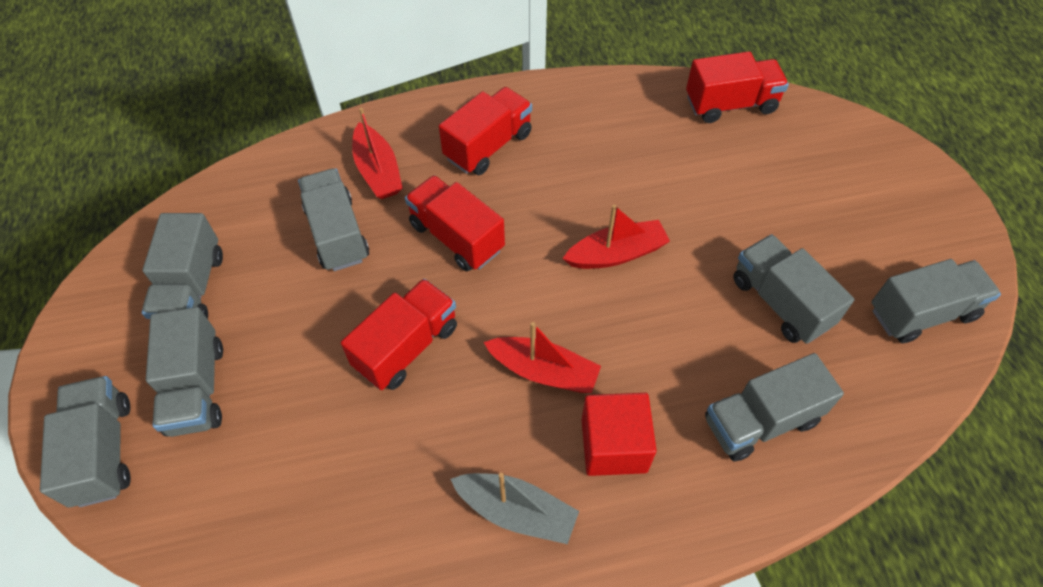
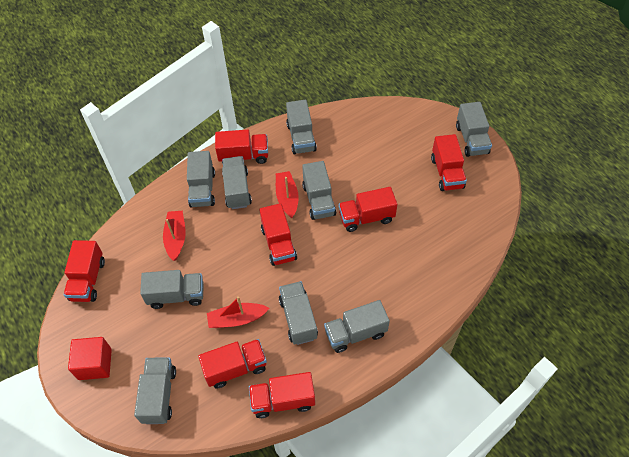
grey boat: [450,473,579,544] = 1 -> none = 0
grey truck: [40,376,131,508] [142,213,223,319] [146,307,223,437] [298,168,369,271] [705,353,844,462] [733,234,855,344] [871,259,1001,343] = 7 -> [134,357,176,424] [140,270,203,309] [187,151,215,207] [222,156,252,209] [279,281,318,345] [286,100,317,155] [302,161,336,220] [324,300,390,353] [456,102,492,157] = 9
red truck: [341,279,457,390] [405,175,505,272] [439,87,532,175] [686,51,789,123] = 4 -> [64,240,105,302] [198,339,267,389] [215,130,268,164] [249,372,315,418] [259,203,297,266] [339,187,397,232] [431,134,467,191] = 7

